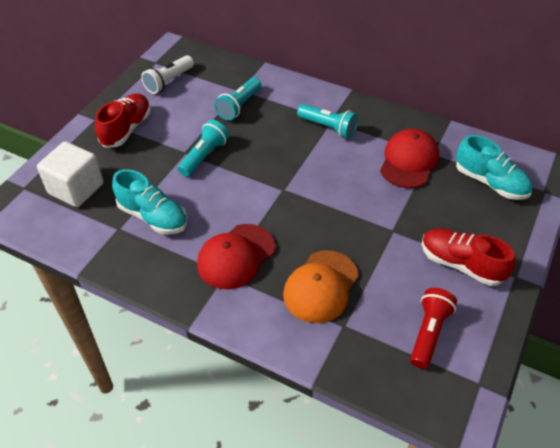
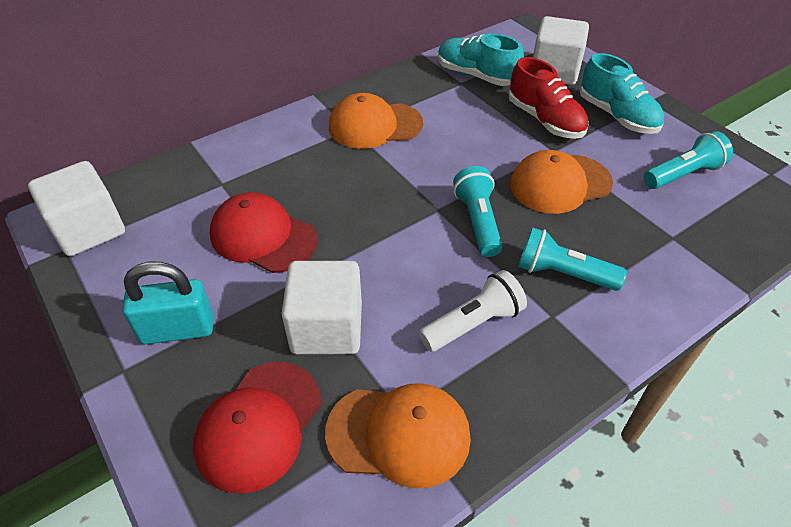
orange cap: [283,250,359,323] = 1 -> [325,383,471,488] [329,93,423,149] [510,150,613,214] = 3
red flashlight: [410,288,457,369] = 1 -> none = 0
red shoe: [95,93,151,148] [422,228,515,286] = 2 -> [509,57,589,139] = 1
turquoise padlock: none = 0 -> [122,262,213,344] = 1
white cube: [37,142,103,207] = 1 -> [28,161,125,256] [281,261,362,355] [533,16,589,85] = 3

